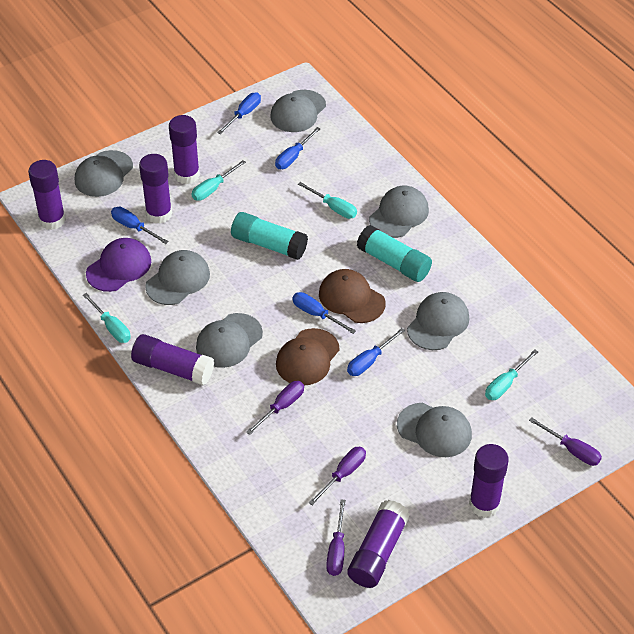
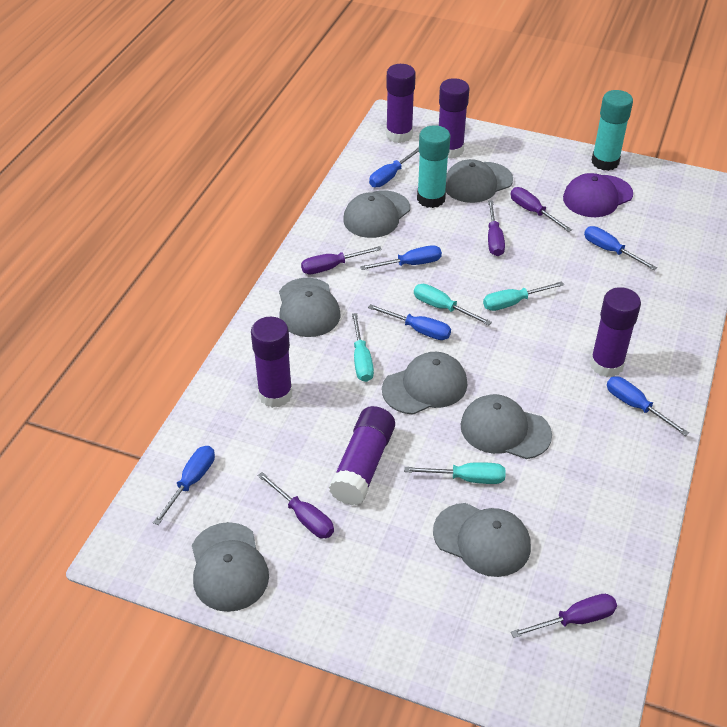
blue screwdriver: [111,207,169,244] [217,92,261,134] [275,127,321,169] [292,292,356,334] [347,328,405,376] = 5 -> [153,446,215,525] [360,245,442,270] [368,304,451,340] [369,147,419,188] [584,226,657,270] [607,376,689,436] = 6
brown cap: [276,328,340,385] [319,269,385,323] = 2 -> none = 0
purple glue stick: [28,160,66,230] [131,334,214,386] [139,154,172,224] [169,115,200,184] [347,500,410,588] [469,444,509,518] = 6 -> [251,317,292,408] [329,406,395,505] [386,64,416,143] [439,78,469,159] [590,287,641,377] = 5
purple screwdriver: [246,381,304,435] [309,447,366,506] [326,499,346,576] [529,418,602,466] = 4 -> [257,472,334,538] [301,246,382,274] [488,200,505,256] [511,187,572,232] [511,594,617,638] = 5

